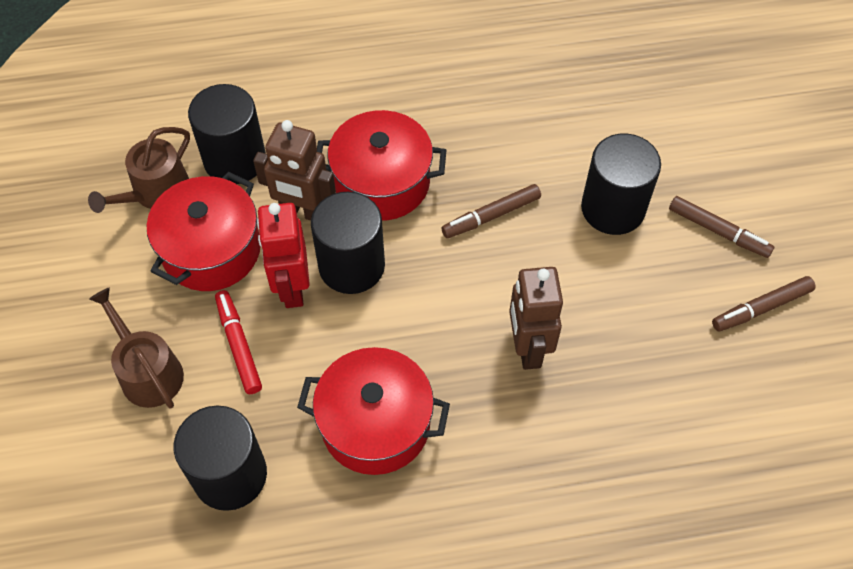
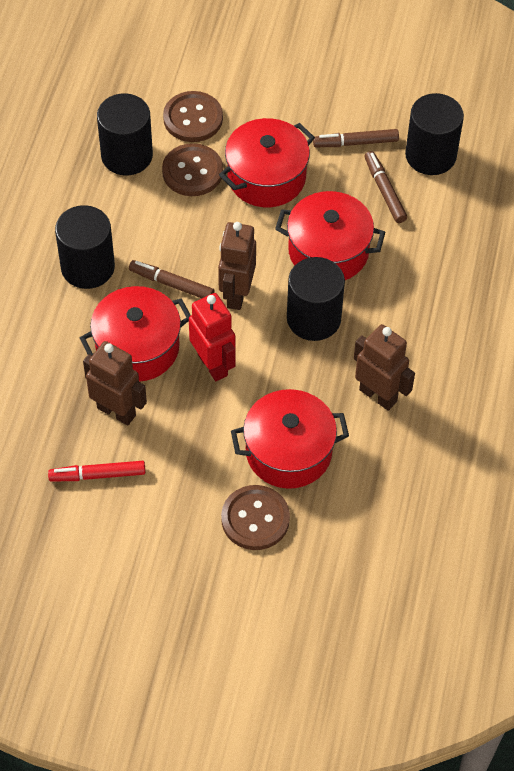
brown button: none = 0 -> [162,143,223,196] [163,91,223,142] [221,485,290,550] = 3
brown robot: [253,120,336,221] [509,267,563,370] = 2 -> [83,341,147,426] [218,222,256,310] [354,324,415,411] = 3
brown watering can: [88,127,190,213] [89,287,184,409] = 2 -> none = 0
red pot: [147,172,261,291] [297,347,450,475] [317,110,446,221] = 3 -> [80,286,191,382] [219,118,315,207] [231,389,349,489] [275,191,385,280] = 4

